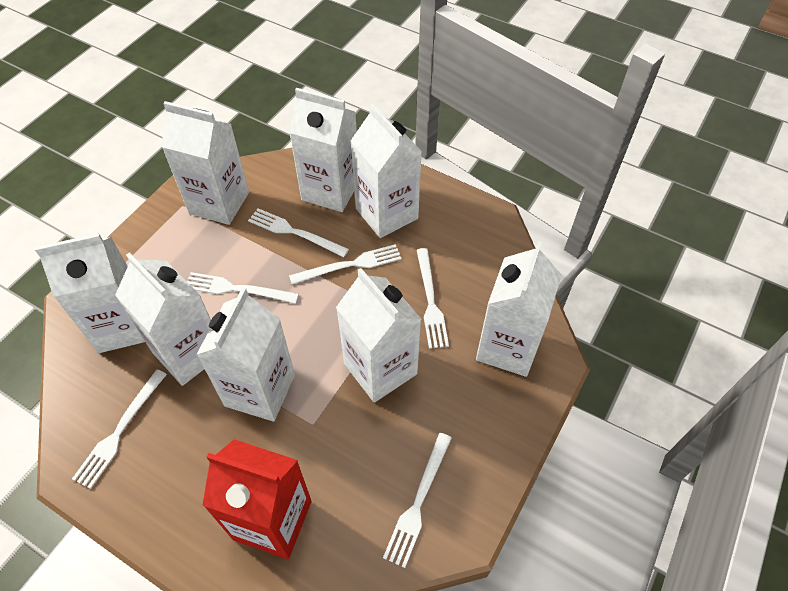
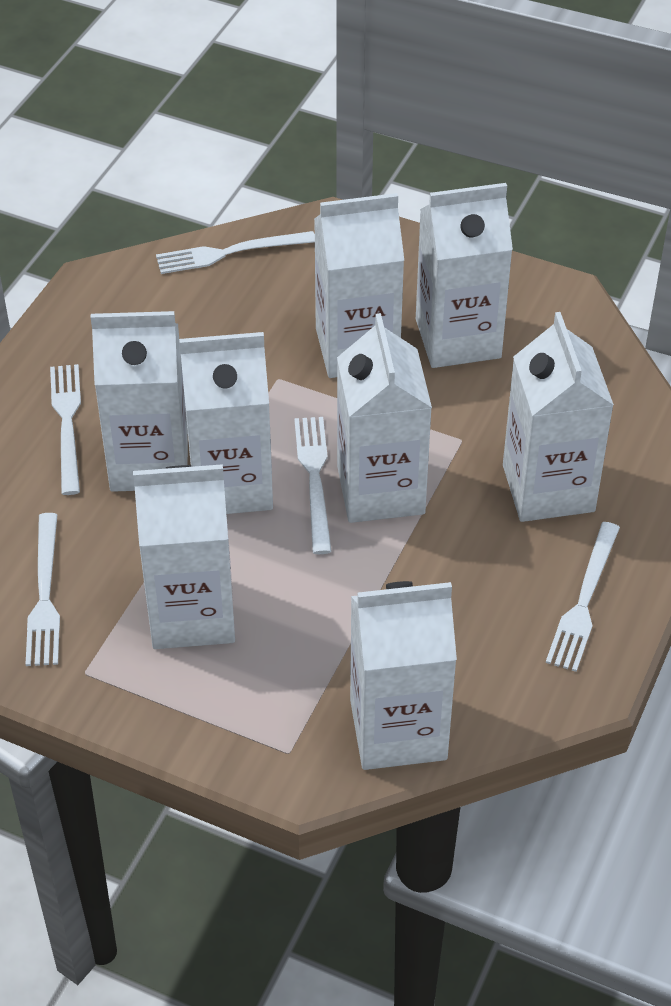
red carton: [202,439,311,559] = 1 -> none = 0
white fork: [72,369,167,489] [187,272,299,304] [248,208,349,257] [289,244,402,285] [383,433,452,568] [417,248,449,349] = 6 -> [26,513,60,666] [50,364,81,495] [156,231,315,274] [294,417,332,554] [546,522,620,672] = 5

